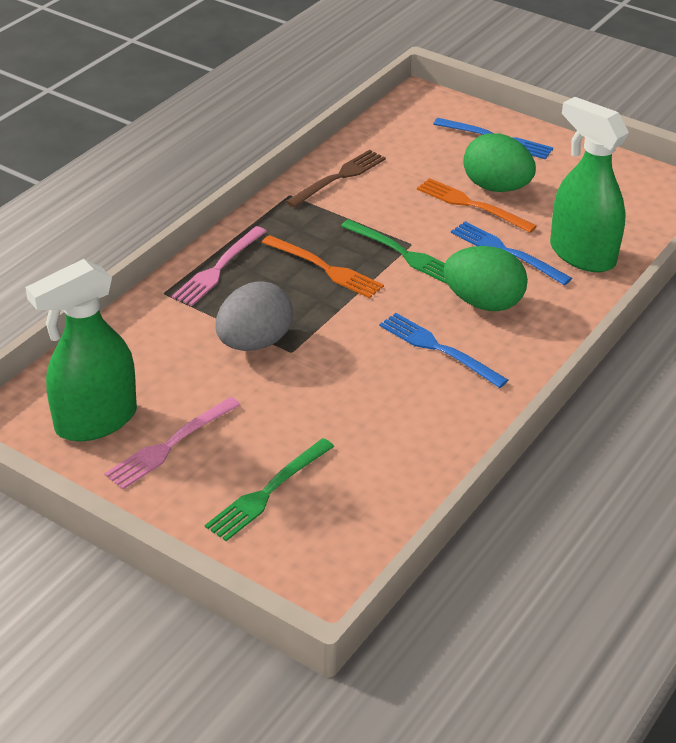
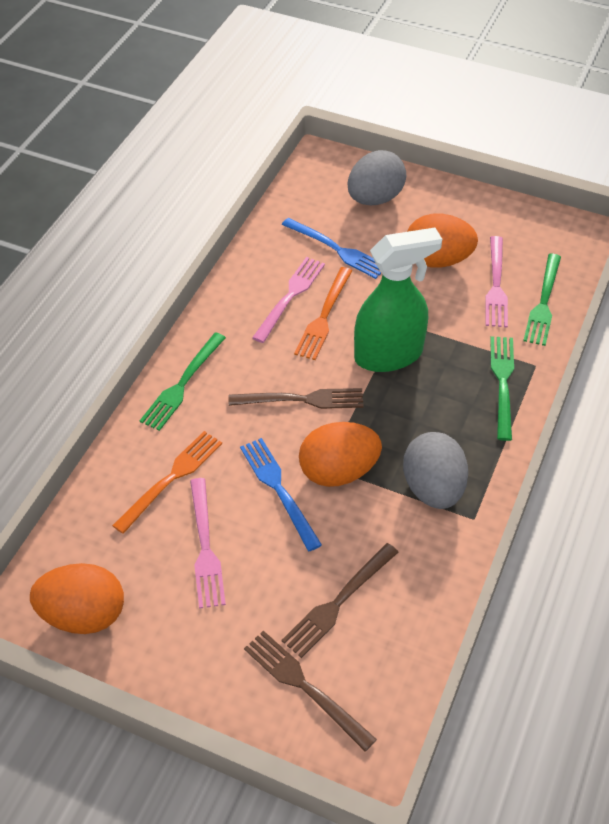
blue fork: [379,313,508,388] [433,118,553,159] [451,221,572,285] = 3 -> [240,438,322,551] [282,218,381,279] = 2
brown fork: [285,150,386,208] = 1 -> [228,388,364,409] [244,631,377,752] [281,543,399,658] = 3
green egg: [443,246,528,311] [463,133,536,192] = 2 -> none = 0
green fork: [205,438,334,541] [341,219,447,284] = 2 -> [140,332,226,431] [490,336,514,441] [523,254,561,346] = 3
green spray bottle: [25,259,137,441] [550,97,629,272] = 2 -> [354,228,442,372] = 1
grey egg: [215,281,293,351] = 1 -> [348,150,406,205] [403,432,468,509] = 2
orange egg: none = 0 -> [30,563,124,634] [299,422,382,487] [407,213,478,268] = 3
pink fork: [104,397,240,489] [172,226,267,306] = 2 -> [190,478,226,609] [252,257,325,343] [485,236,508,328] = 3

